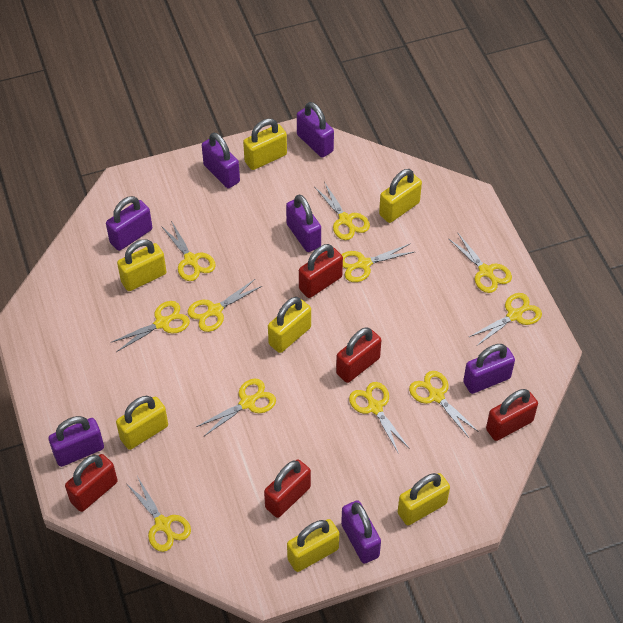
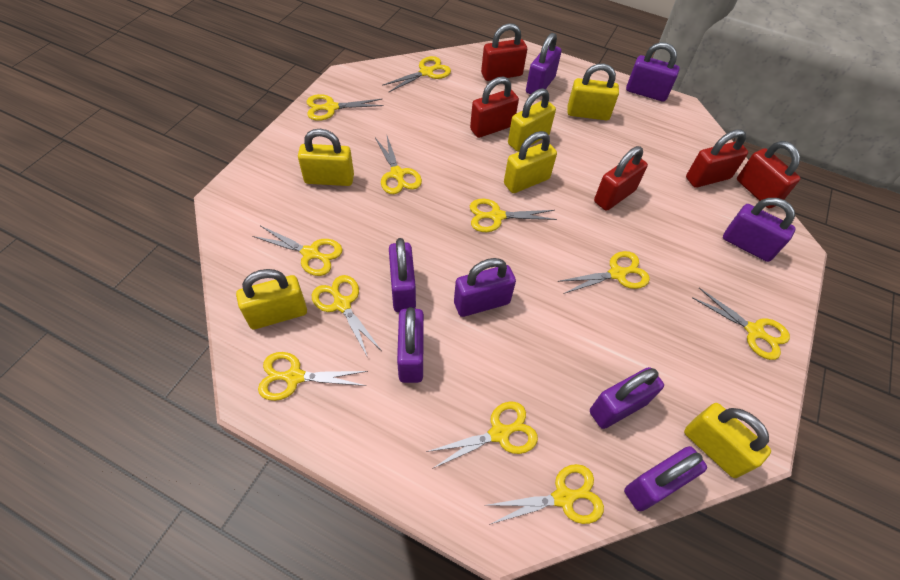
purple padlock: [49,416,104,467] [106,196,152,251] [202,133,240,188] [286,194,321,252] [297,102,334,158] [341,500,381,564] [463,344,515,394] = 7 -> [389,238,416,312] [397,307,424,383] [454,258,516,317] [526,33,562,94] [590,367,664,429] [624,446,707,511] [626,42,680,102] [723,198,796,262] = 8
yellow padlock: [116,396,168,450] [117,239,167,291] [243,119,287,170] [268,297,311,353] [287,519,339,572] [379,169,422,223] [398,473,450,525] = 7 -> [236,269,307,329] [298,129,354,186] [504,131,557,193] [508,88,556,152] [567,63,619,120] [684,403,771,478] = 6

